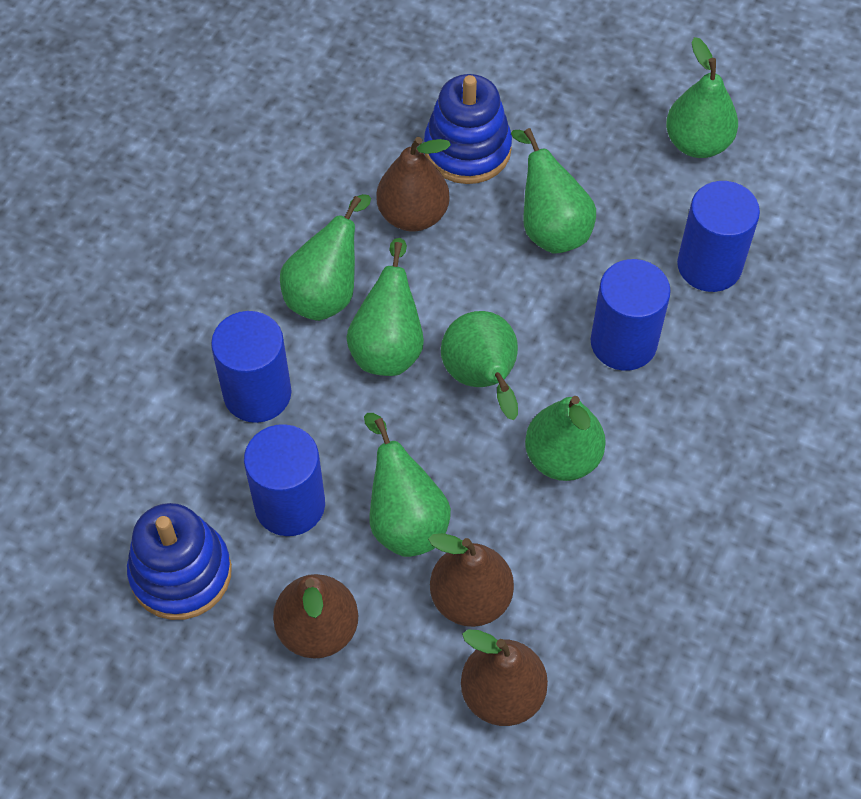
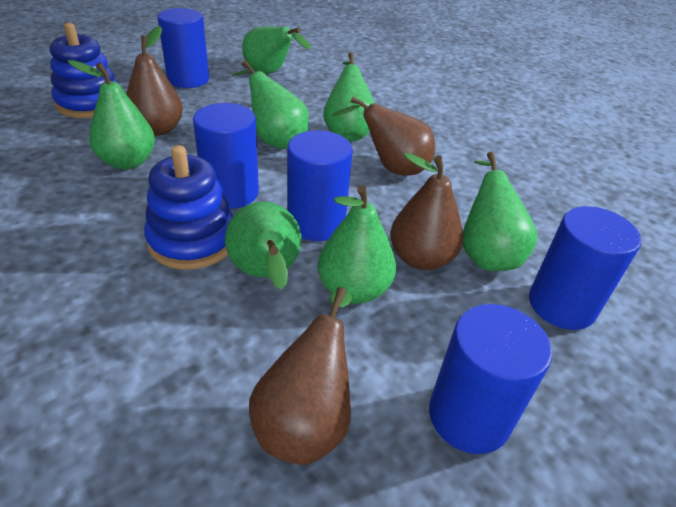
blue cylinder: [211,311,291,423] [244,424,325,536] [591,259,671,371] [677,181,760,292] = 4 -> [157,8,209,88] [193,103,259,209] [287,130,353,241] [429,304,552,454] [529,206,641,330] = 5

